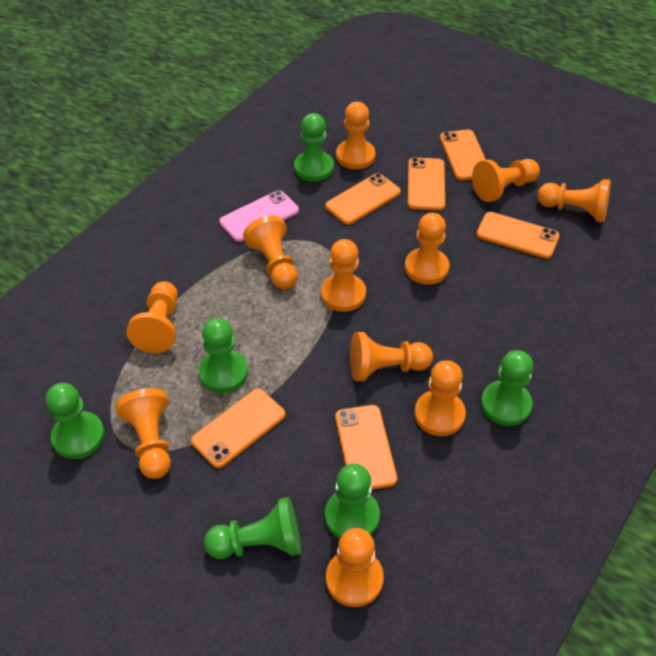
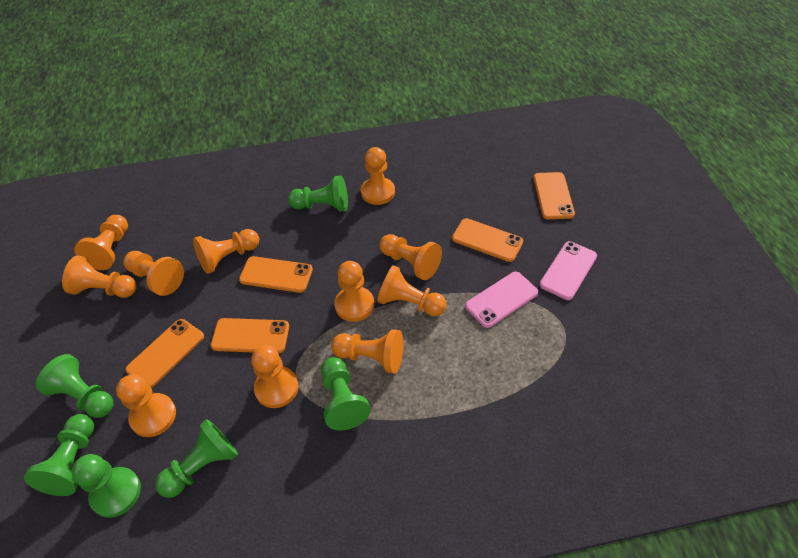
orange phone: [191,389,285,468] [325,173,401,225] [335,405,397,490] [408,157,445,211] [440,129,486,181] [476,212,560,259] = 6 -> [125,319,204,388] [211,318,289,353] [239,256,313,293] [452,218,523,262] [533,172,575,219] = 5
pink phone: [219,190,299,242] = 1 -> [465,272,538,328] [540,241,597,300] = 2

